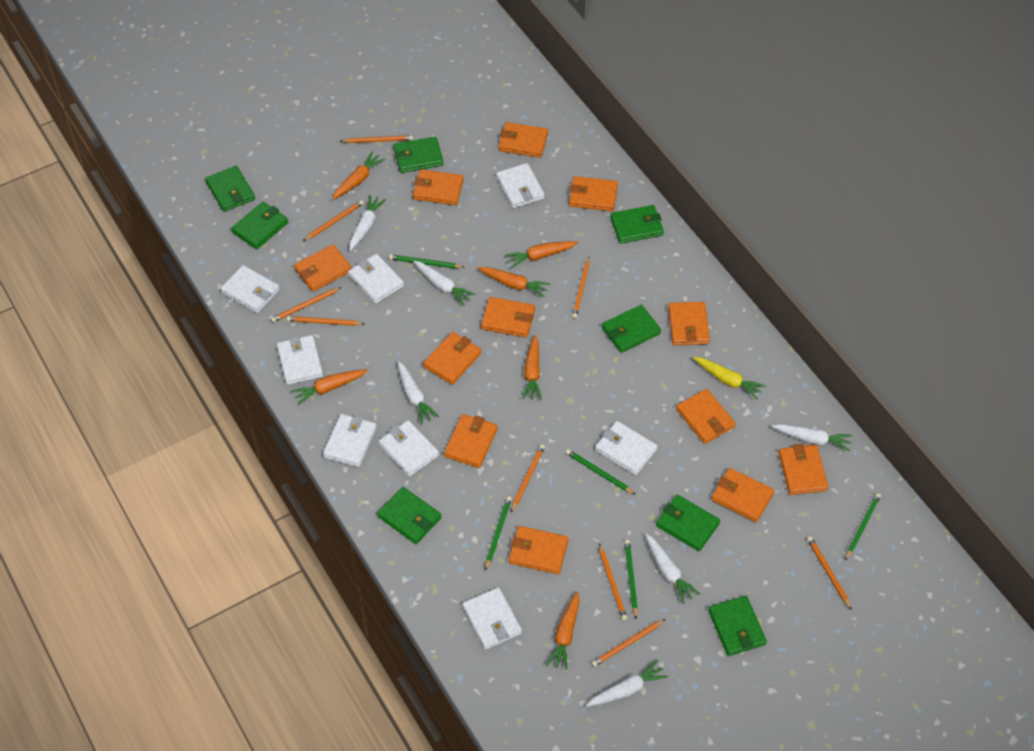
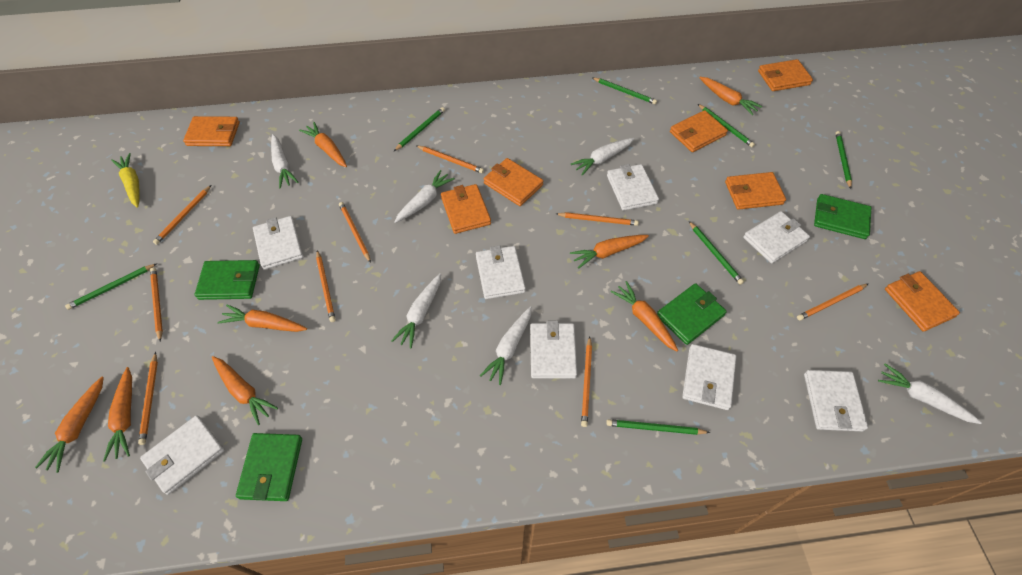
green pencil: [389,255,465,268] [485,496,512,571] [566,449,636,495] [624,540,638,619] [845,493,881,560] = 5 -> [65,263,157,310] [394,107,445,151] [593,78,657,104] [606,419,710,435] [689,221,744,285] [698,104,755,147] [835,131,852,189] = 7
green wallet: [205,166,255,212] [231,202,288,249] [377,487,441,544] [393,136,444,173] [602,305,661,353] [610,205,664,244] [656,495,720,551] [708,596,767,656] = 8 -> [195,260,260,300] [236,433,302,501] [657,283,727,345] [814,194,872,239] = 4
orange carrot: [291,369,368,405] [332,152,385,200] [477,267,550,298] [505,241,578,268] [522,335,542,400] [546,591,579,670] = 6 -> [35,377,104,473] [103,367,132,462] [212,356,278,425] [217,305,307,332] [299,122,347,167] [570,235,649,269] [611,281,678,351] [699,77,762,115] = 8
orange wallet: [294,244,352,292] [413,169,463,205] [423,332,481,385] [444,414,498,468] [481,297,535,337] [498,122,548,158] [509,526,568,574] [569,176,618,211] [668,302,710,345] [676,389,736,444] [711,468,774,522] [779,444,828,495] = 12 -> [183,116,240,146] [441,184,491,234] [484,158,543,206] [670,110,728,152] [725,172,786,210] [758,59,813,91] [885,271,960,332] = 7

